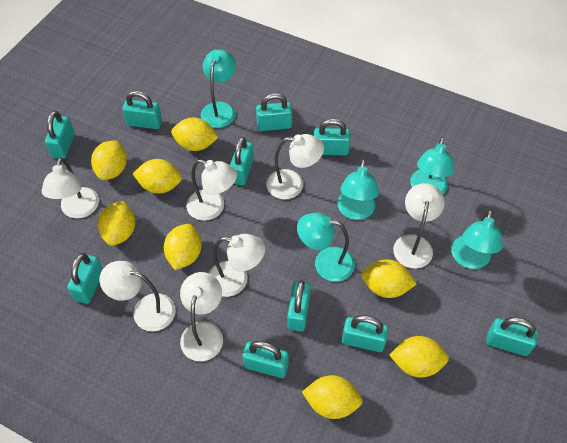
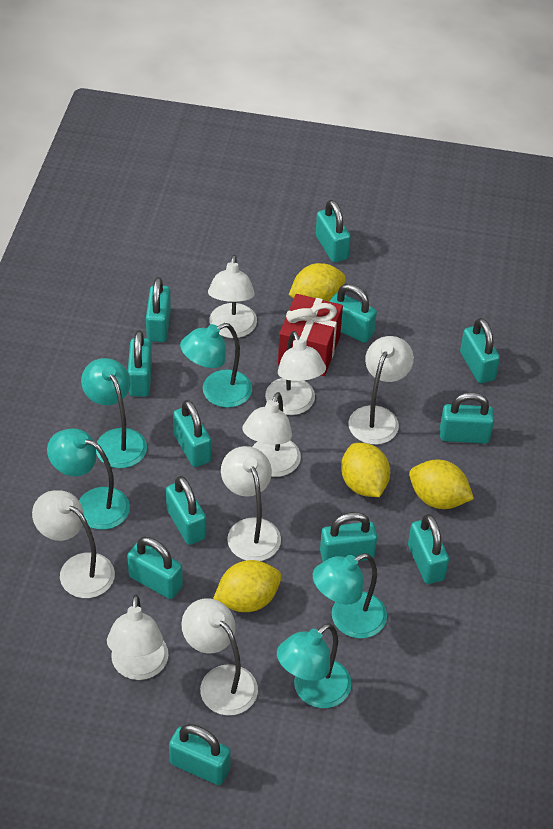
red gift: none = 0 -> [278,294,343,376] = 1
turquoise padlock: [45,111,75,159] [67,253,103,304] [122,91,162,129] [230,137,254,185] [243,341,289,378] [256,93,292,131] [287,280,311,332] [314,119,351,156] [342,315,389,352] [486,317,538,356] = 10 -> [127,537,183,599] [128,330,152,397] [146,277,171,342] [166,476,206,545] [169,724,231,785] [173,400,211,467] [316,200,351,262] [320,512,377,562] [329,284,377,343] [408,514,449,584] [440,392,494,444] [460,318,500,383] = 12
white lamp: [42,158,99,218] [100,261,175,331] [180,272,223,361] [186,159,237,221] [209,234,265,297] [266,134,324,199] [393,183,445,269] = 7 -> [32,490,115,598] [107,595,168,680] [181,598,258,715] [208,255,257,338] [221,446,281,561] [242,392,301,477] [265,331,326,415] [349,336,414,445] = 8
yellow lemon: [91,140,127,180] [98,201,135,246] [133,159,182,194] [164,224,202,270] [171,117,219,151] [302,375,363,419] [362,260,417,298] [389,336,449,378] = 8 -> [213,560,281,612] [289,263,346,301] [341,443,390,497] [409,459,474,509] = 4

